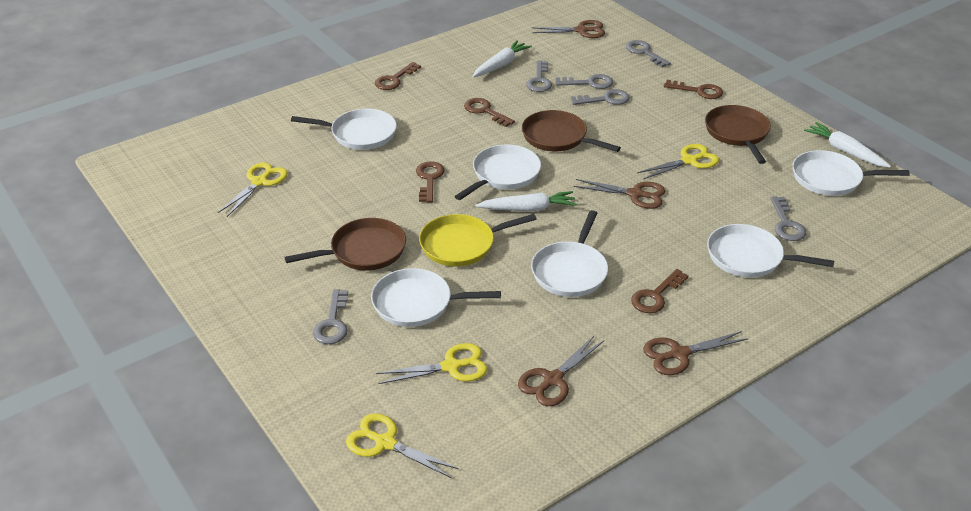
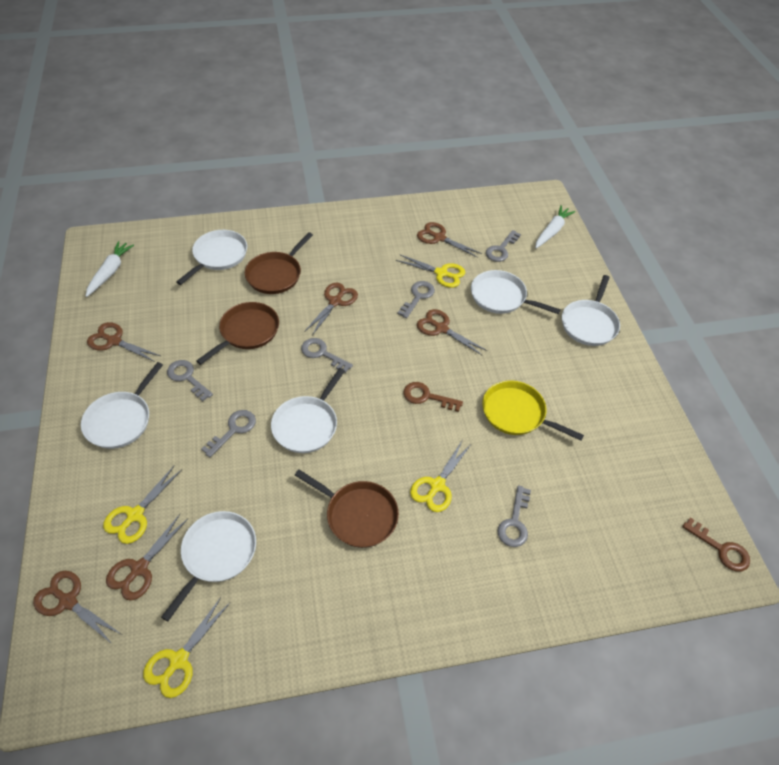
brown key: [375,62,421,90] [416,161,445,202] [464,98,515,127] [631,269,688,313] [664,80,723,99] = 5 -> [403,382,463,412] [682,517,750,571] = 2
brown scissors: [518,336,604,406] [532,20,605,38] [574,179,665,209] [643,331,748,375] = 4 -> [33,571,121,645] [87,322,160,362] [106,514,189,600] [304,283,358,335] [417,222,482,258] [417,309,487,356] = 6
white carrot: [472,40,532,77] [475,191,577,212] [804,122,891,167] = 3 -> [86,241,134,297] [535,205,576,248] = 2

